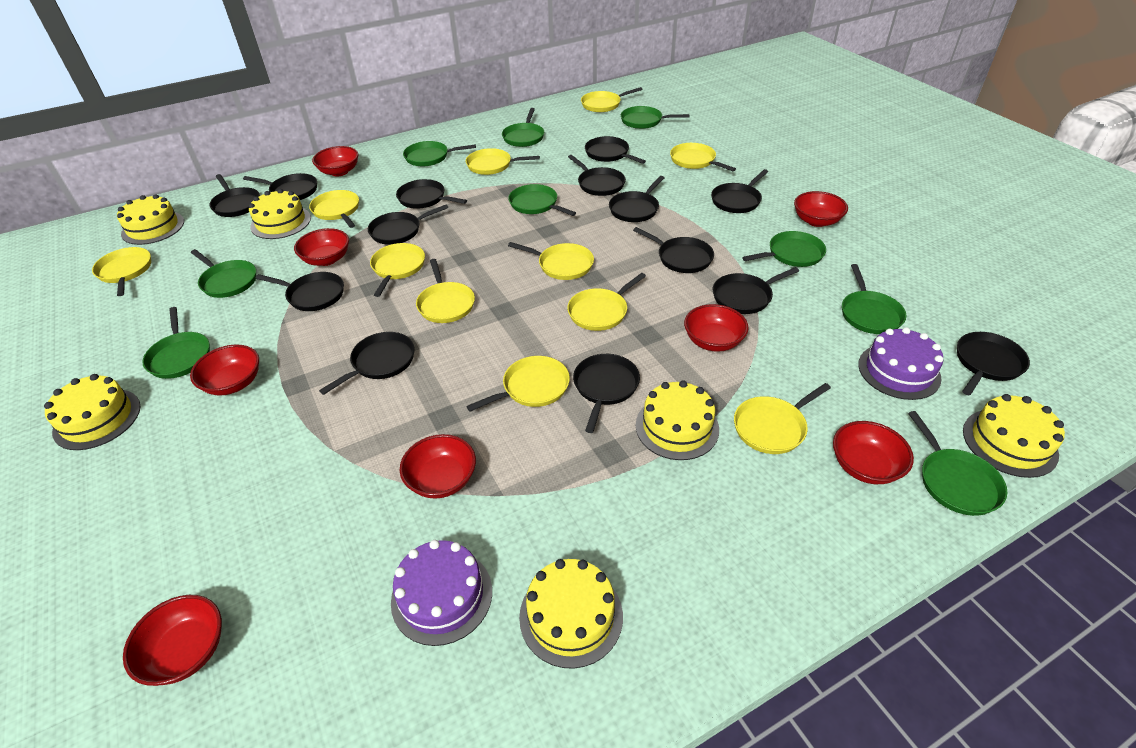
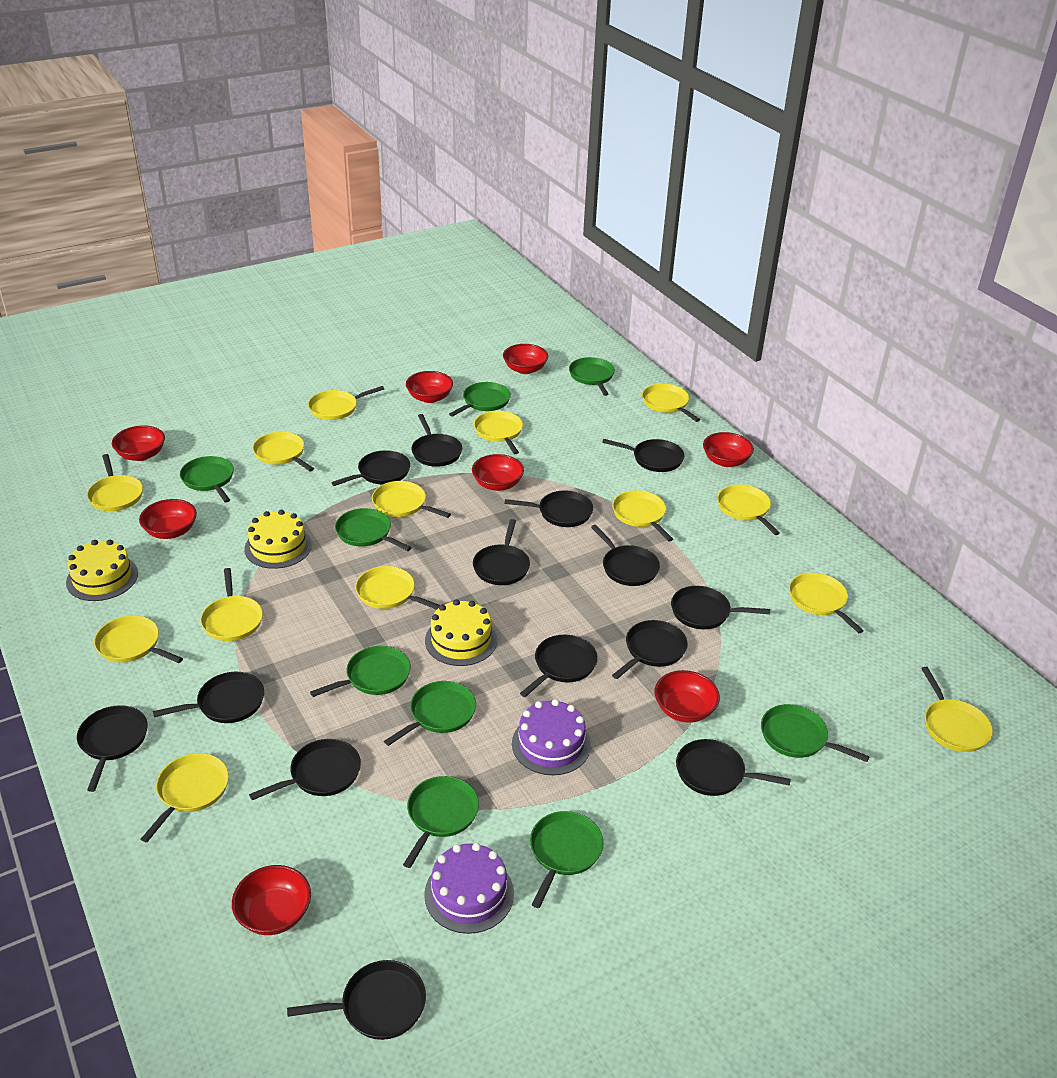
yellow cake: [44,374,141,450] [117,194,184,245] [249,189,311,239] [519,559,623,669] [636,380,719,460] [963,394,1065,478] = 6 -> [66,540,138,601] [244,510,312,569] [425,599,497,666] = 3
yellow pan: [92,247,151,296] [309,190,359,228] [370,243,425,297] [416,259,475,323] [466,148,540,175] [466,356,570,412] [508,242,594,280] [567,273,646,331] [581,87,642,112] [670,143,736,171] [734,383,831,454] = 11 -> [87,454,143,511] [94,615,183,663] [141,753,229,842] [200,568,263,641] [253,432,314,471] [308,386,384,420] [355,566,440,610] [372,481,451,518] [474,411,523,454] [612,490,673,542] [642,384,700,422] [717,484,780,535] [789,573,864,633] [921,667,993,752] = 14

